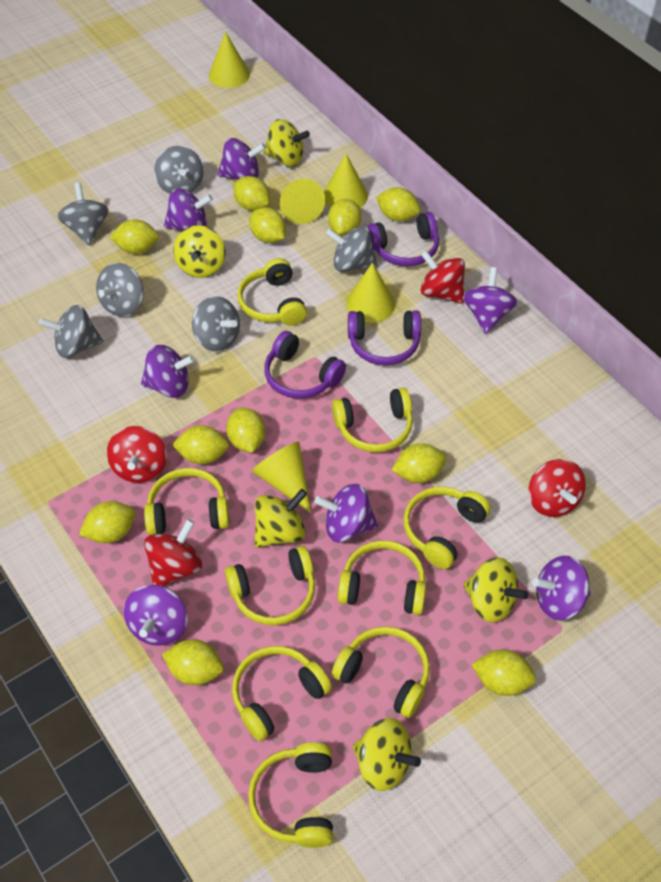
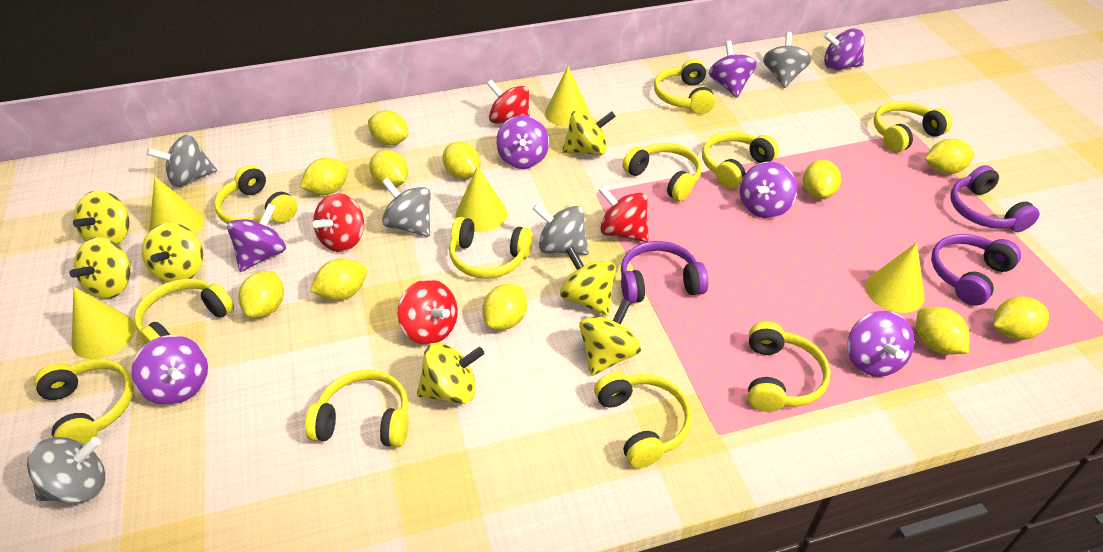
grey spinning top: [39,305,103,358] [57,183,109,245] [96,263,144,317] [154,146,204,194] [192,296,240,352] [326,226,378,272] = 6 -> [27,437,105,503] [147,135,217,187] [382,178,431,237] [533,203,589,255] [763,32,812,88] = 5
yellow headphones: [144,468,229,535] [225,546,315,625] [232,646,332,741] [237,258,307,326] [248,742,333,848] [332,387,413,452] [332,626,430,718] [337,541,426,615] [403,487,491,569] = 9 -> [34,359,134,445] [134,279,234,344] [214,165,297,224] [305,370,409,447] [449,217,533,279] [594,372,692,468] [623,143,702,201] [654,59,715,114] [702,132,779,189] [748,321,831,412] [874,101,952,152] = 11
yellow spinning top: [173,225,225,278] [254,489,307,548] [263,119,310,167] [352,718,421,791] [463,557,529,623] = 5 -> [69,237,131,299] [73,191,130,244] [142,223,203,283] [417,342,484,404] [560,246,616,316] [562,111,616,155] [579,299,641,376] = 7

